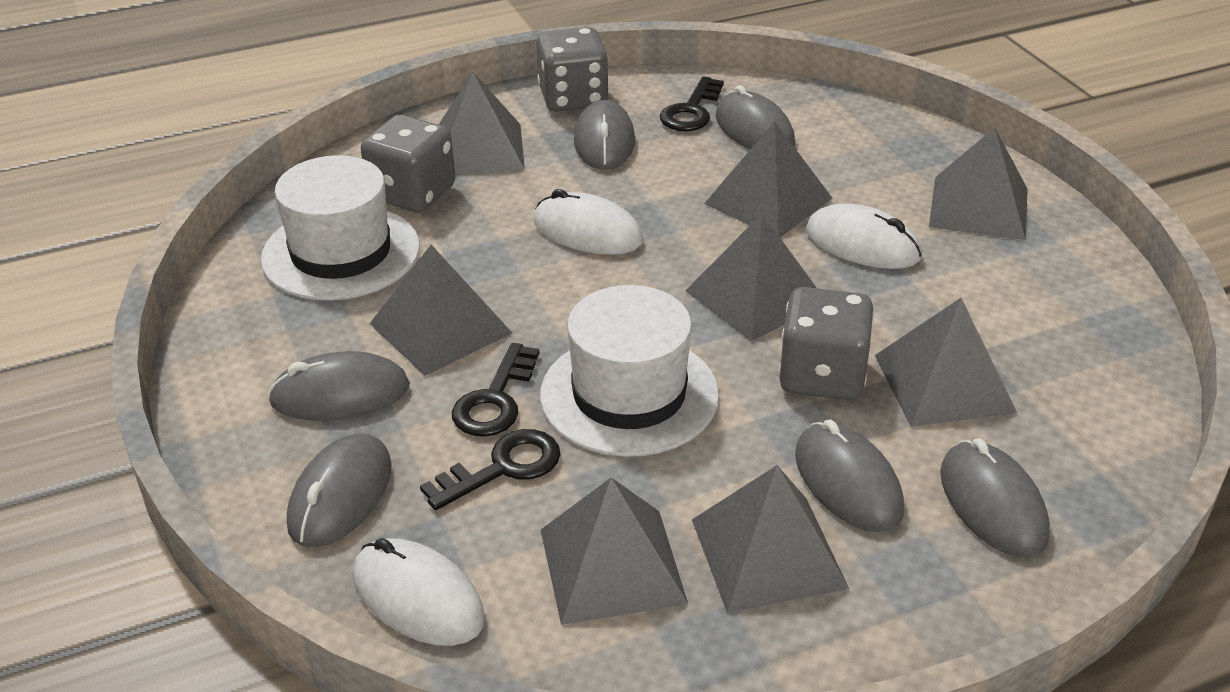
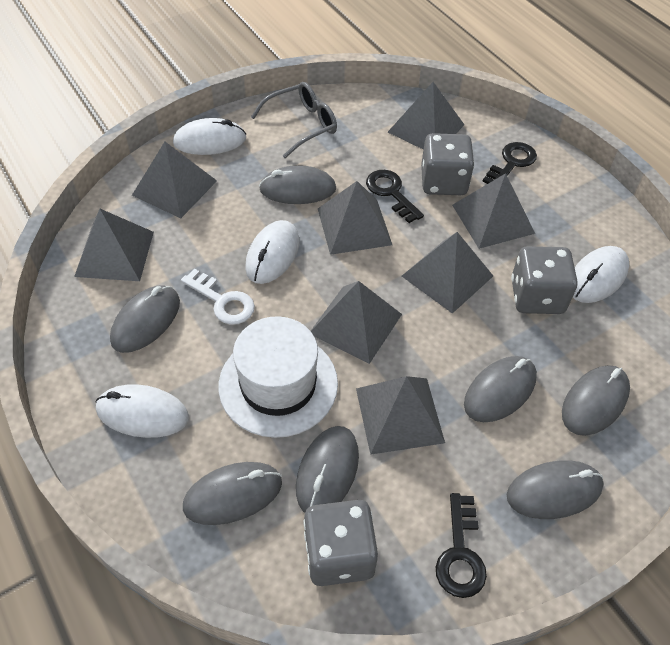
grey glasses: none = 0 -> [251,82,337,158] = 1
grey mouse: [268,351,410,421] [287,433,392,547] [574,100,635,170] [715,85,795,149] [795,419,904,532] [940,438,1050,557] = 6 -> [110,285,180,353] [183,462,282,525] [259,165,336,204] [296,426,359,513] [464,356,537,422] [506,460,604,519] [562,365,630,436] = 7
white hat: [261,155,420,301] [540,285,719,457] = 2 -> [219,316,338,438] = 1
white key: none = 0 -> [181,269,255,325] = 1
white mouse: [353,538,485,646] [533,189,643,255] [806,204,922,269] = 3 -> [96,384,189,438] [173,118,246,155] [245,220,299,284] [573,246,629,303] = 4

